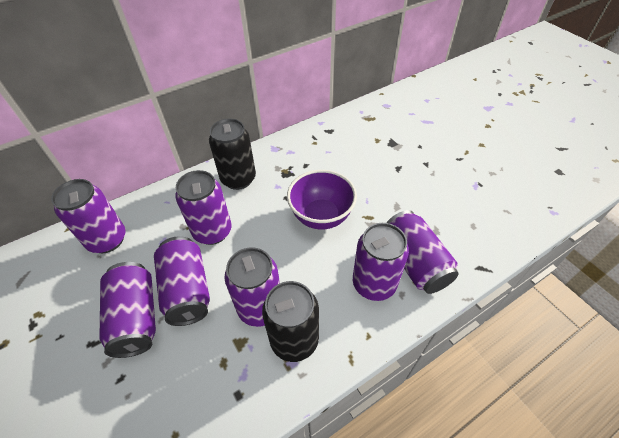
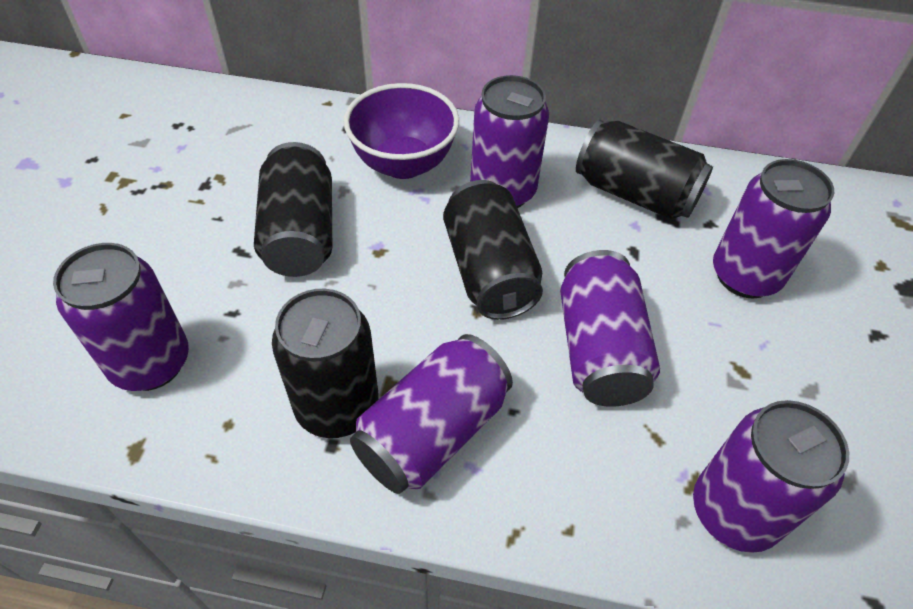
black can: [209,119,256,190] [262,281,319,362] = 2 -> [254,142,332,277] [272,289,379,438] [443,180,543,320] [576,120,713,219] = 4
purple can: [51,179,126,253] [99,262,156,358] [154,236,210,326] [175,170,232,245] [224,247,280,327] [353,223,409,301] [386,210,459,294] = 7 -> [53,243,189,391] [350,334,513,494] [470,75,549,208] [560,250,660,407] [693,400,849,553] [713,159,834,298] = 6

